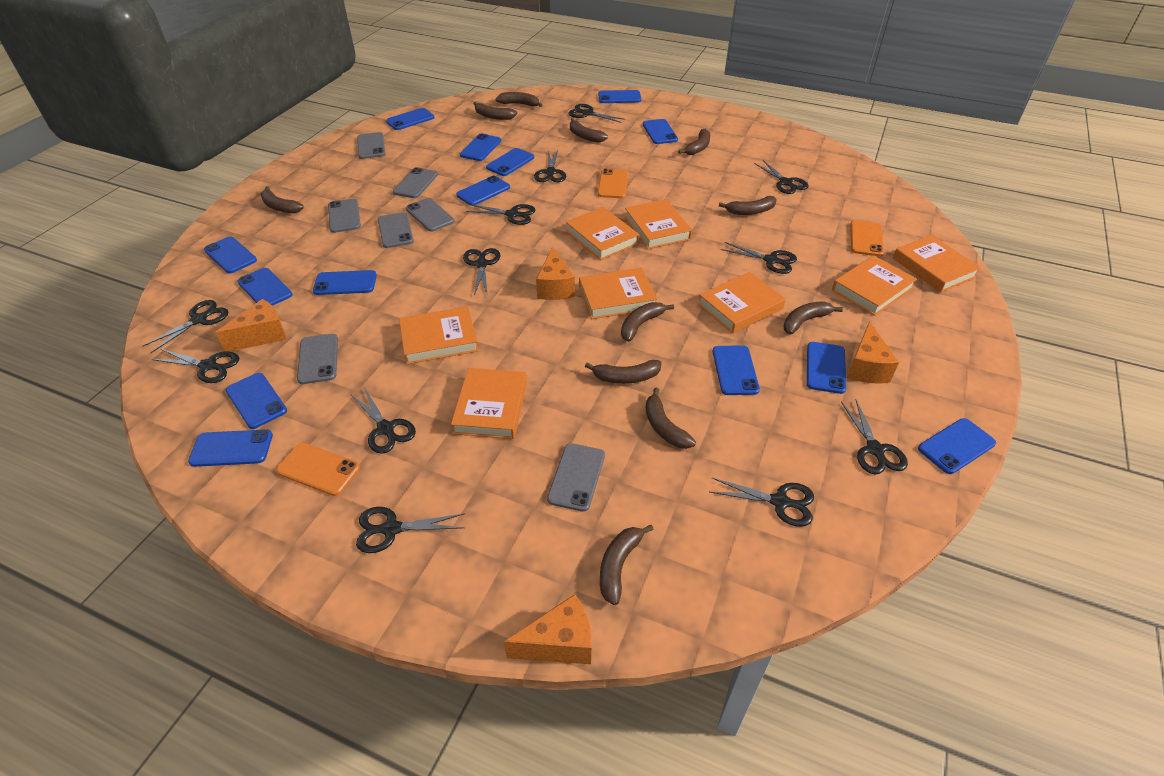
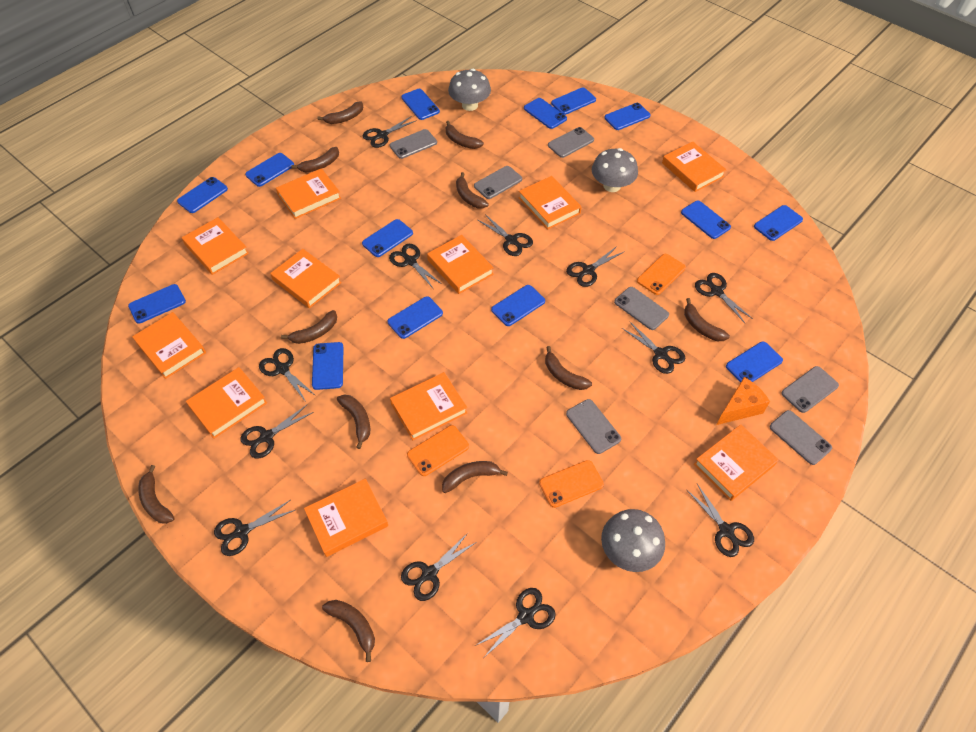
grey mushroom: none = 0 -> [448,69,491,111] [592,148,638,192] [601,509,665,572] = 3
orange book: [399,306,478,364] [451,368,527,439] [566,207,639,260] [579,268,657,319] [625,199,692,249] [698,272,786,333] [832,255,917,316] [893,235,981,292] = 8 -> [132,312,206,379] [182,217,249,275] [186,367,267,439] [270,249,342,308] [276,168,341,219] [304,479,388,557] [390,372,467,440] [427,235,494,294] [519,176,582,229] [662,141,726,192] [694,425,779,501] = 11
orange cheese: [215,299,287,352] [504,594,591,664] [536,247,575,300] [847,321,899,383] = 4 -> [716,377,770,425] = 1

